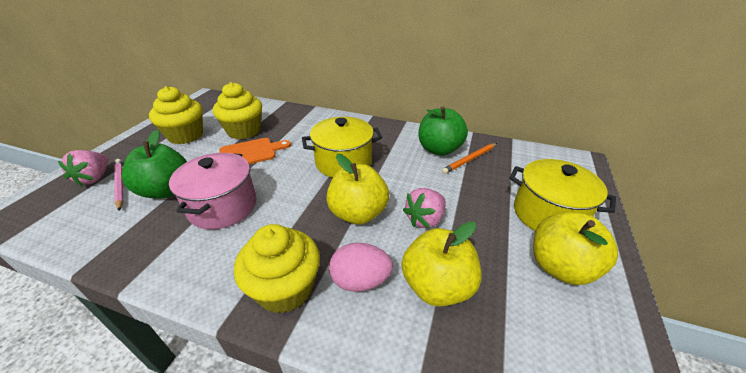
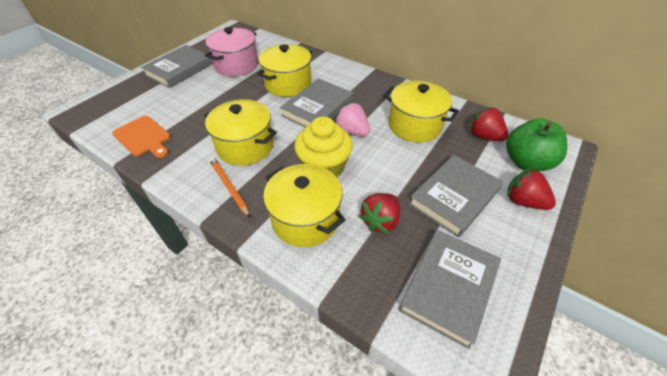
green apple: [122,130,187,199] [418,107,468,156] = 2 -> [506,119,567,171] = 1
grey book: none = 0 -> [141,45,213,88] [280,79,353,128] [399,230,501,349] [409,155,503,237] = 4
pink egg: [329,243,393,292] = 1 -> none = 0
pink pencil: [114,159,123,211] = 1 -> none = 0
pink strawberry: [58,150,108,186] [403,188,446,228] = 2 -> [335,102,370,136] = 1
red strawberry: none = 0 -> [359,193,400,234] [469,107,508,141] [507,168,556,210] = 3
yellow apple: [326,154,389,224] [402,221,482,307] [533,212,618,285] = 3 -> none = 0
yellow cupcake: [149,86,203,144] [213,82,262,139] [234,224,320,313] = 3 -> [294,116,353,177] = 1
yellow pot: [302,117,382,178] [509,159,616,231] = 2 -> [204,99,277,166] [257,44,312,97] [263,164,345,247] [383,81,459,143] = 4

